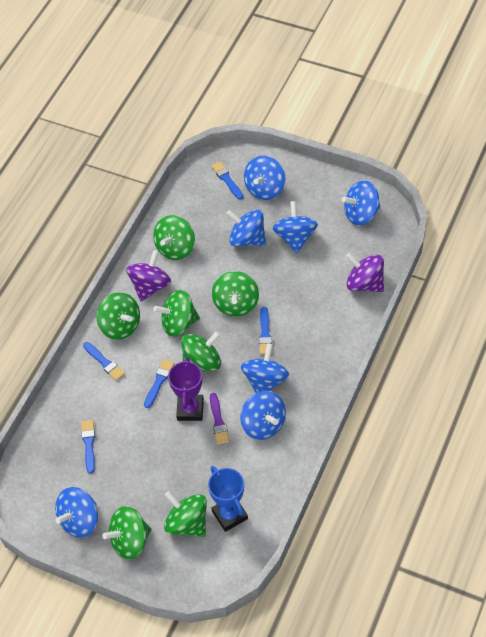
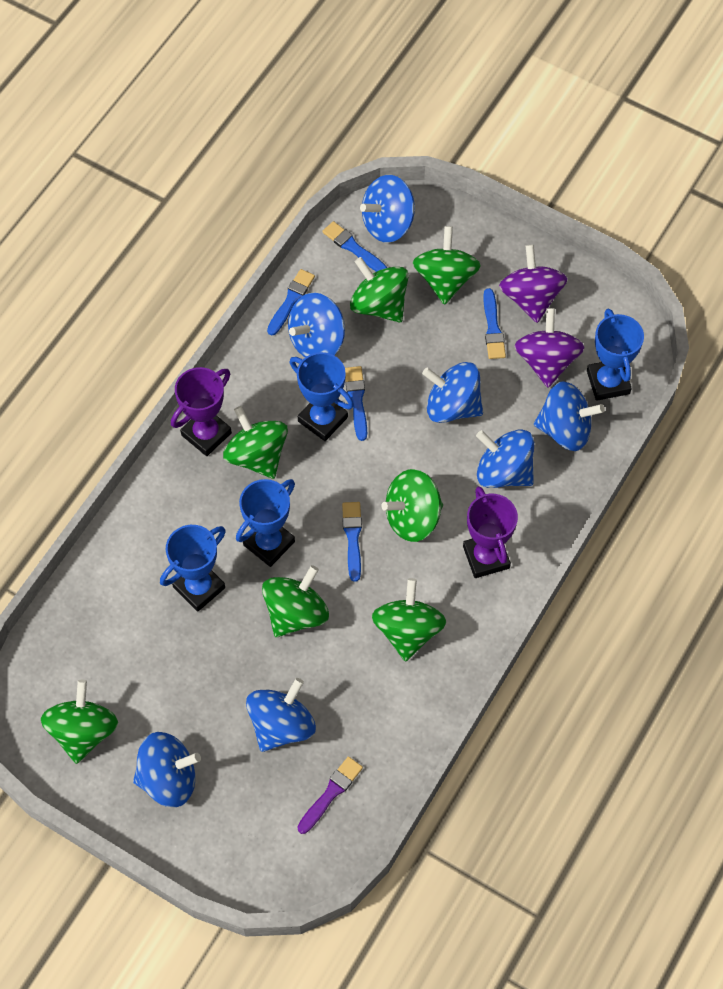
blue trophy: [208,466,248,532] = 1 -> [160,525,226,612] [236,479,295,567] [290,352,354,441] [587,308,644,401] = 4
purple trophy: [168,357,204,421] = 1 -> [171,367,232,456] [463,486,518,578] = 2

